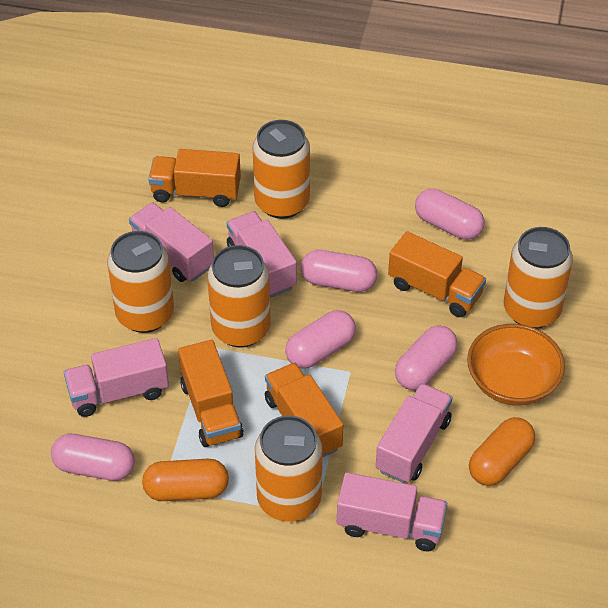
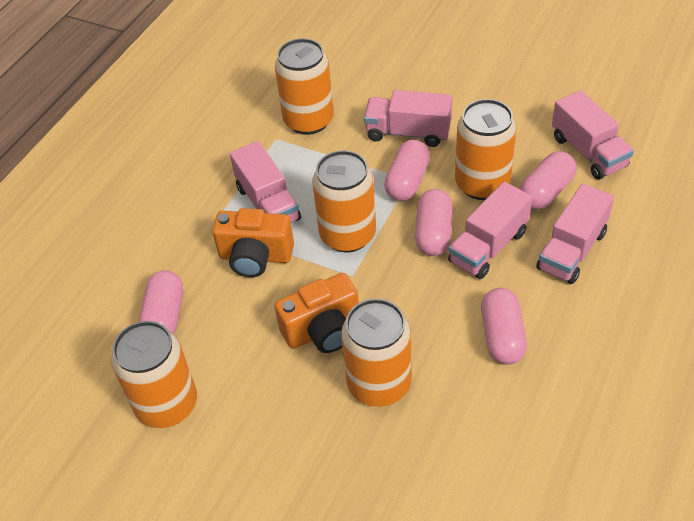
orange bowl: [467,324,565,406] = 1 -> none = 0
orange camera: none = 0 -> [212,208,294,277] [274,273,359,353] = 2
orange capsule: [142,459,229,501] [469,417,535,486] = 2 -> none = 0
orange truck: [148,149,241,207] [178,340,244,447] [265,363,343,458] [388,231,486,317] = 4 -> none = 0

